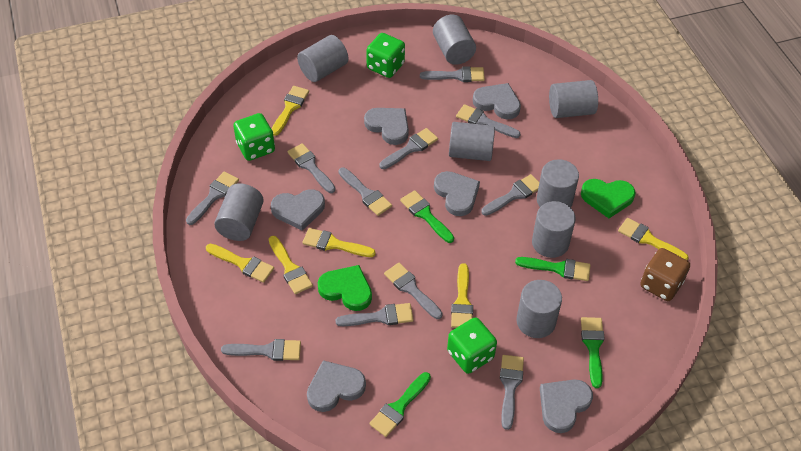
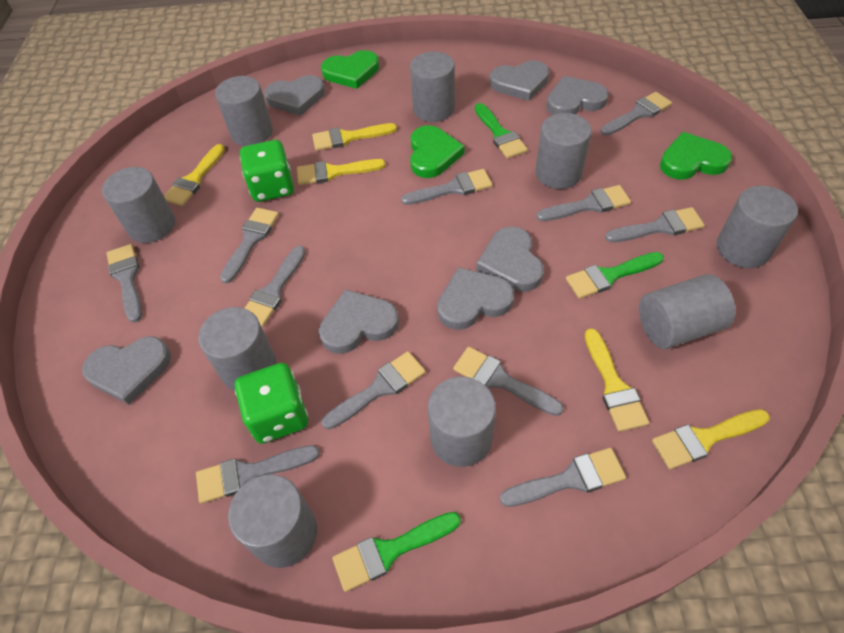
brown dice: [640,248,690,301] = 1 -> none = 0
green brush: [369,372,431,437] [400,190,454,243] [515,257,591,281] [581,317,605,388] = 4 -> [332,512,461,592] [475,103,528,159] [566,252,664,299] = 3
green dice: [233,113,275,161] [366,33,405,78] [447,317,497,374] = 3 -> [235,363,308,443] [240,140,294,202] = 2
green heart: [318,265,372,311] [581,179,636,218] = 2 -> [321,50,379,89] [410,125,465,178] [660,132,732,179] = 3
grey cylinder: [214,183,264,241] [297,35,348,82] [433,15,476,65] [449,122,495,161] [516,280,562,338] [532,201,576,258] [537,159,579,208] [549,80,598,118] = 8 -> [102,167,175,243] [198,307,277,391] [215,76,273,146] [228,474,317,568] [410,52,455,122] [428,376,496,467] [535,113,592,189] [639,274,736,349] [716,186,798,268] = 9
grey heart: [271,189,325,231] [307,360,366,412] [364,108,409,145] [434,171,480,216] [473,83,521,119] [540,379,593,433] = 6 -> [82,336,171,405] [264,75,325,116] [319,289,399,354] [437,267,514,330] [476,226,544,292] [489,60,549,101] [546,76,609,115] = 7
yellow brush: [206,244,274,283] [269,236,313,294] [272,86,309,136] [302,228,376,257] [451,263,473,328] [618,218,689,260] = 6 -> [164,144,225,206] [297,159,385,185] [312,123,397,151] [585,328,649,432] [652,409,770,469] = 5

